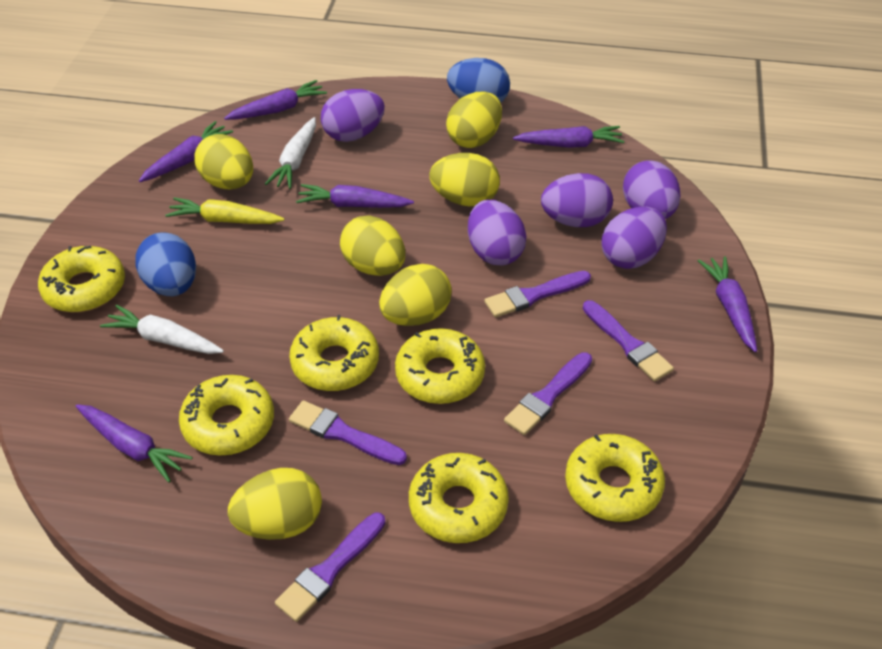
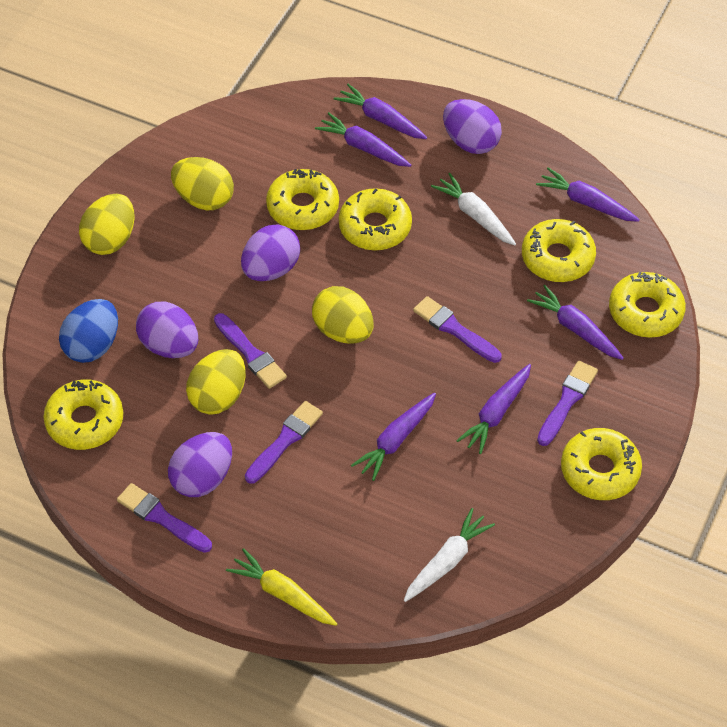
blue egg: [135,232,196,296] [447,58,510,103] = 2 -> [59,299,118,363] = 1
purple egg: [321,89,385,142] [468,200,526,265] [541,173,613,227] [601,207,667,269] [623,160,680,219] = 5 -> [136,302,198,358] [168,432,232,497] [241,224,300,281] [443,99,502,154] = 4
yellow egg: [194,134,253,189] [228,468,322,540] [340,215,405,276] [379,264,452,326] [429,153,500,206] [446,92,502,148] = 6 -> [79,194,135,255] [171,157,234,210] [186,349,246,415] [312,286,374,343] = 4

